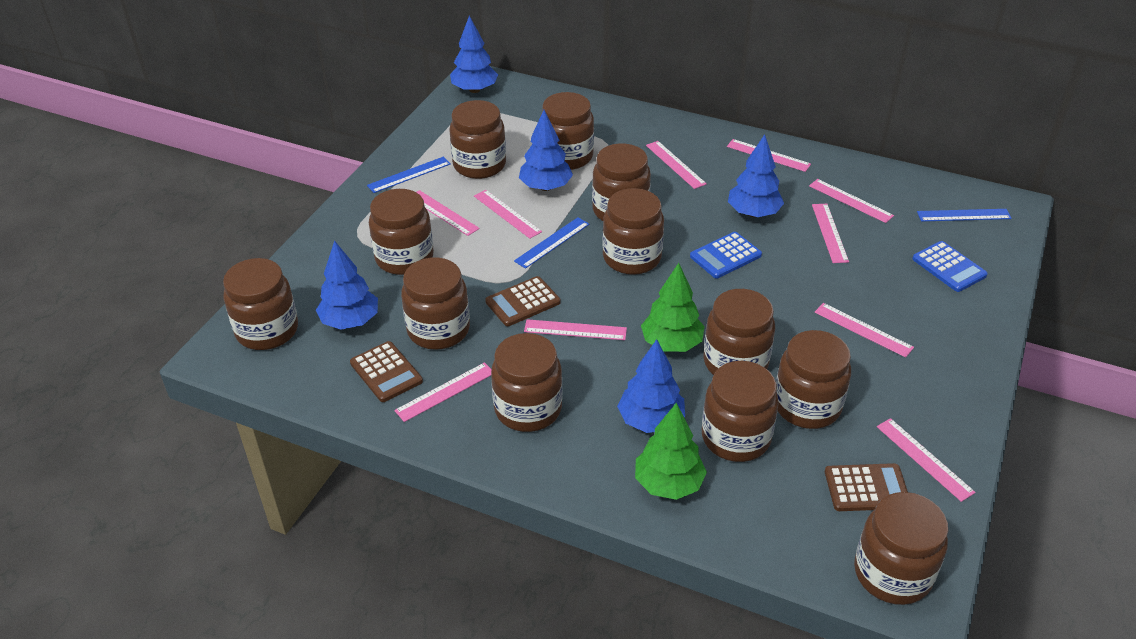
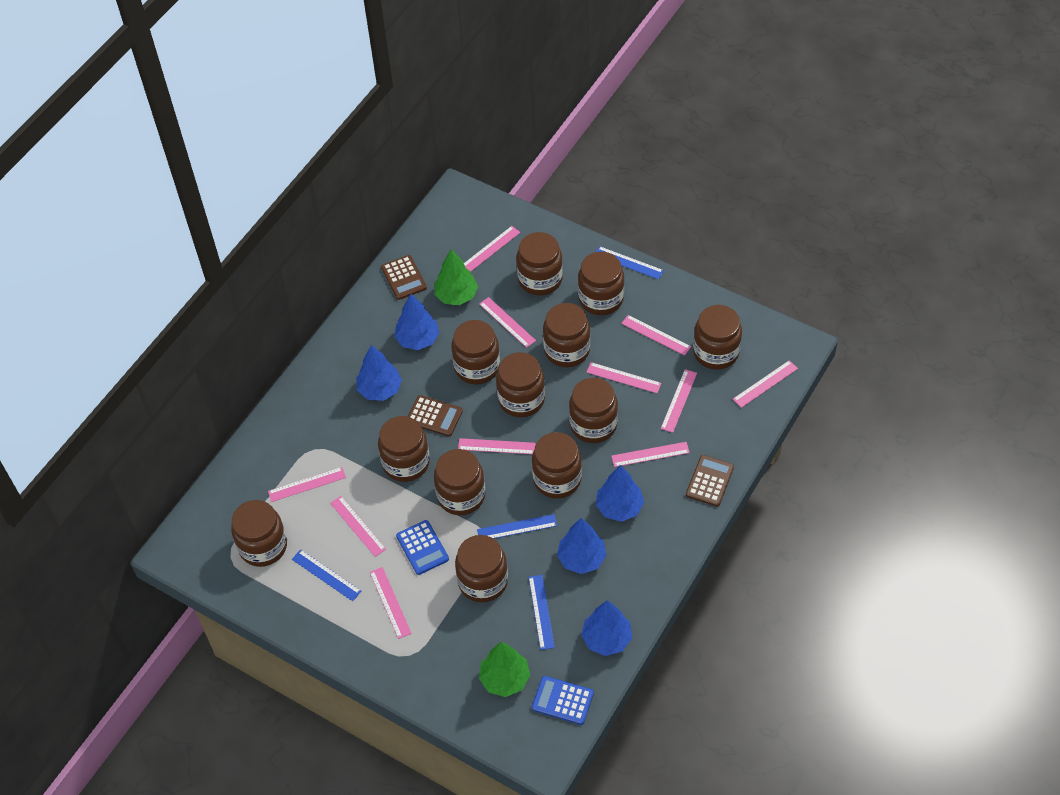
blue ruler: [367,157,451,193] [514,217,589,269] [917,209,1012,221] = 3 -> [292,550,361,601] [477,514,557,539] [529,575,555,650] [596,246,664,280] = 4
pink ruler: [394,362,491,422] [417,190,480,236] [474,190,542,239] [524,319,627,340] [646,141,707,189] [727,139,811,172] [809,179,894,223] [812,204,849,263] [815,303,914,358] [877,418,976,502] = 10 -> [268,467,346,502] [330,496,386,557] [370,567,412,639] [458,438,536,454] [464,226,520,272] [479,297,536,348] [586,362,661,393] [611,442,690,467] [621,315,691,355] [661,369,697,433] [733,360,798,408] = 11

